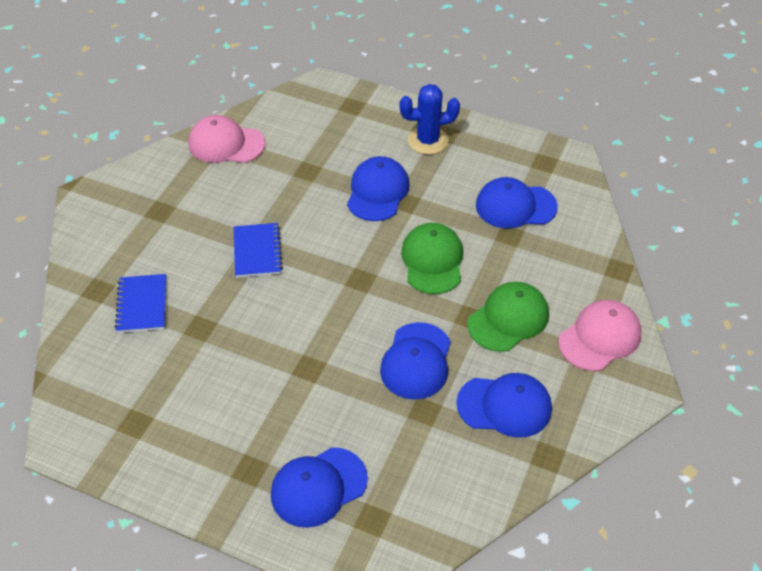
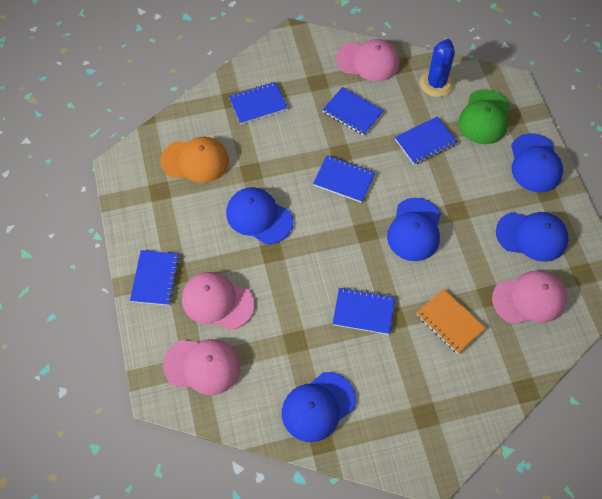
blue notebook: [115,274,166,333] [234,223,283,278] = 2 -> [130,250,180,306] [229,82,288,124] [313,155,375,203] [323,87,384,136] [333,288,395,335] [395,116,457,165] = 6
green cap: [401,223,463,294] [467,282,549,352] = 2 -> [458,89,510,144] = 1
orange cap: none = 0 -> [160,137,229,183] = 1
orange notebook: none = 0 -> [416,289,486,354] = 1
pink cap: [189,115,265,163] [558,300,642,371] = 2 -> [163,339,240,395] [182,272,254,330] [336,39,400,81] [492,271,567,324] = 4

